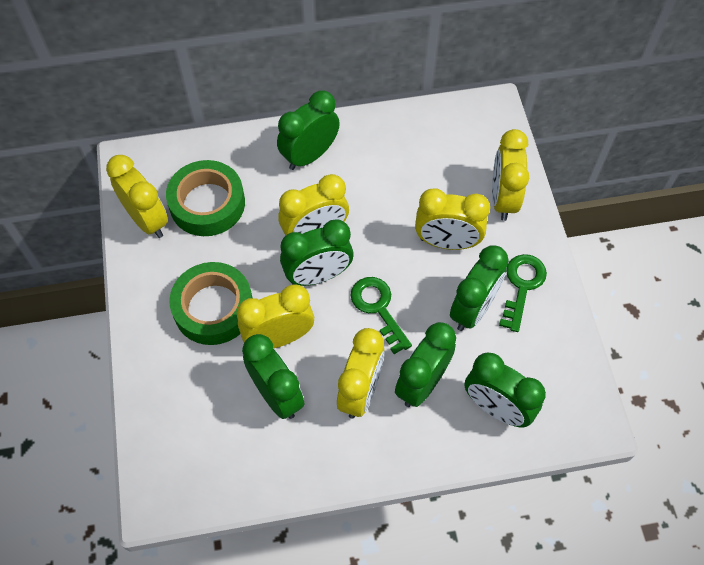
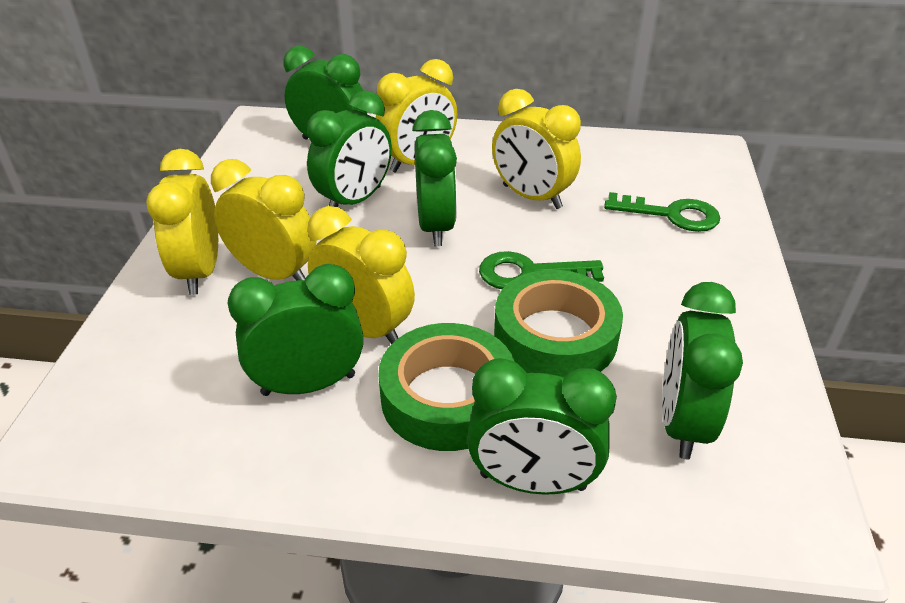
yellow clock: [106,155,168,238] [237,284,314,348] [278,174,349,236] [337,328,385,419] [415,189,490,250] [492,129,529,221] = 6 -> [146,149,218,295] [211,159,316,281] [307,206,415,344] [376,59,458,173] [492,89,581,209] = 5

